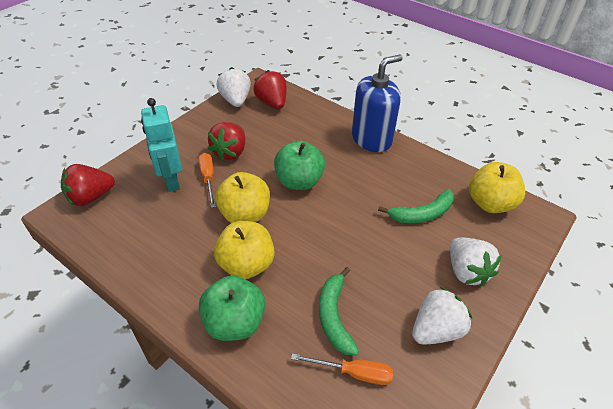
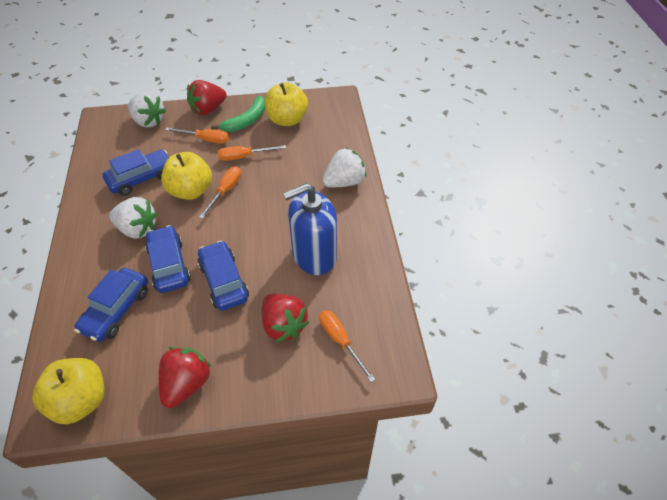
blue car: none = 0 -> [74,268,148,342] [102,149,169,196] [145,225,191,293] [198,240,249,311] = 4
green apple: [199,275,265,341] [274,141,325,190] = 2 -> none = 0
green banana: [319,267,359,355] [378,189,454,223] = 2 -> [211,95,265,132] = 1
orange screwdriver: [198,153,216,208] [291,353,393,385] = 2 -> [165,128,229,144] [199,166,241,219] [218,145,286,161] [319,310,375,382] = 4
turquoise robot: [141,98,182,192] = 1 -> none = 0

